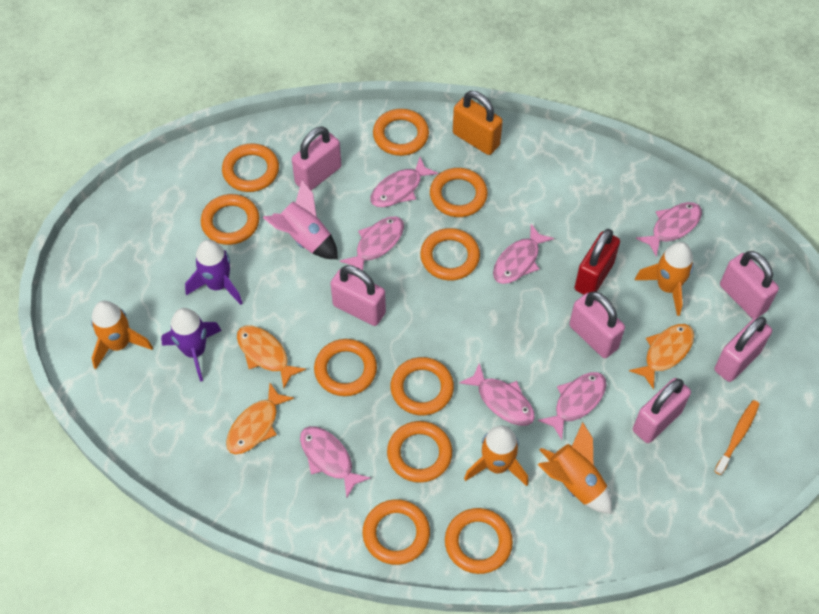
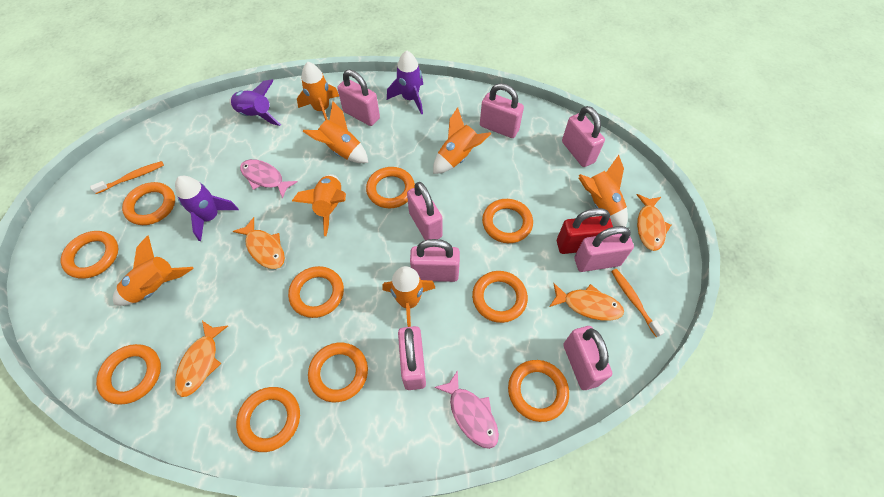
orange fish: [226,383,294,454] [237,325,306,388] [629,324,694,389] = 3 -> [175,321,228,397] [233,217,285,269] [549,283,624,321] [637,194,671,251] = 4
orange padlock: [453,91,503,155] = 1 -> none = 0
orange rocket: [91,301,153,369] [464,426,528,486] [538,422,612,514] [635,242,694,316] = 4 -> [113,235,194,306] [292,174,346,236] [297,62,339,120] [303,101,368,163] [383,266,435,327] [433,107,491,174] [578,155,628,227] = 7
orange toothbrush: [715,400,760,475] = 1 -> [90,161,164,194] [611,269,665,337] = 2
pink fish: [300,426,371,497] [340,217,404,270] [370,157,438,207] [459,363,535,426] [493,224,554,284] [538,372,607,440] [636,202,702,257] = 7 -> [240,159,298,199] [434,370,499,449] = 2
pink padlock: [292,127,342,190] [330,265,386,326] [569,291,625,358] [633,378,691,443] [714,317,772,382] [720,251,779,319] = 6 -> [337,70,380,126] [398,326,426,390] [407,182,442,240] [410,239,460,282] [480,83,524,138] [562,106,605,167] [563,326,612,390] [574,226,634,272] = 8
pink rocket: [263,180,338,259] = 1 -> none = 0
purple rocket: [161,308,222,381] [185,239,243,305] = 2 -> [175,176,239,241] [229,80,281,126] [387,51,423,115] = 3

